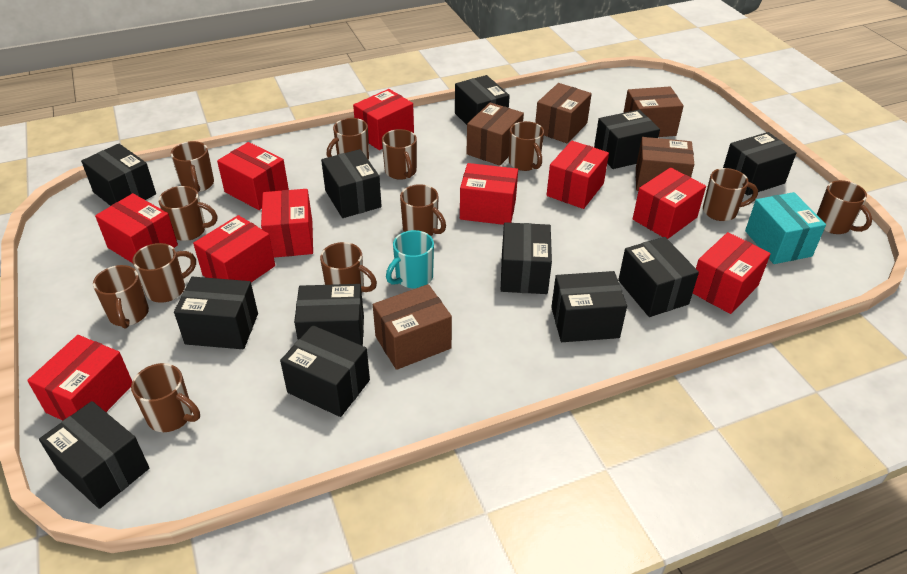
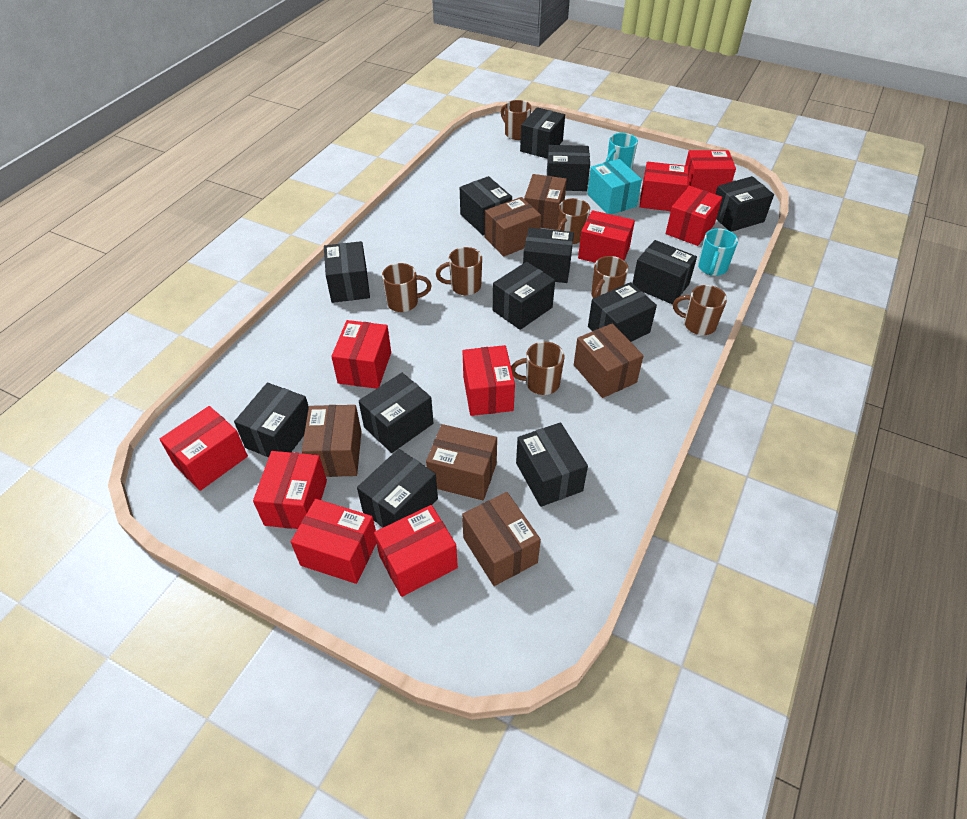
black box: [39,401,149,509] [81,144,156,206] [174,277,258,349] [280,325,370,417] [294,284,364,346] [321,149,382,218] [455,75,510,125] [501,222,552,294] [551,271,627,342] [594,110,660,169] [618,237,699,317] [723,132,797,196] = 12 -> [234,383,309,457] [324,241,370,303] [357,449,438,528] [359,373,433,453] [460,176,512,235] [493,262,555,330] [516,422,588,507] [520,107,565,159] [523,228,574,283] [547,145,590,191] [588,282,657,342] [633,240,697,305] [716,176,774,232] = 13
brown box: [373,284,452,370] [466,102,524,166] [535,83,592,143] [623,86,684,137] [636,137,694,191] = 5 -> [302,405,362,477] [426,424,497,500] [462,492,541,586] [485,197,541,257] [524,174,567,230] [574,323,644,398] = 6
brown mug: [93,265,149,328] [131,363,200,432] [133,243,196,303] [158,186,217,241] [171,141,214,192] [320,242,377,292] [327,118,369,160] [382,129,417,180] [400,184,446,236] [509,121,544,171] [703,168,758,221] [817,180,872,234] = 12 -> [382,263,432,312] [436,247,482,295] [501,100,531,140] [511,341,564,395] [557,198,590,244] [591,256,629,298] [673,285,727,335] = 7
turquoise mug: [386,230,434,288] = 1 -> [606,133,638,170] [698,228,738,276] = 2

